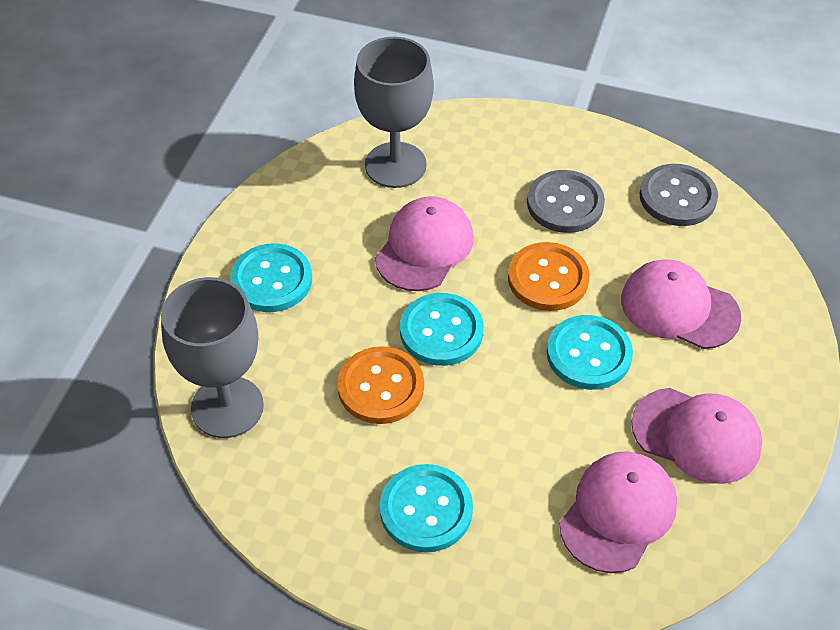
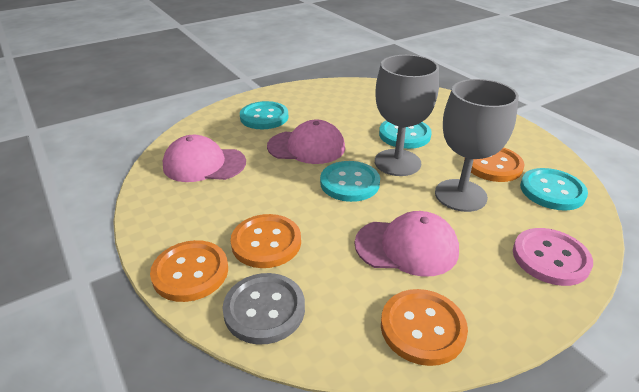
grey button: [527,170,605,233] [640,164,718,226] = 2 -> [223,273,305,345] = 1
orange button: [337,346,424,424] [508,242,590,311] = 2 -> [150,240,228,302] [231,214,301,268] [381,289,468,366] [464,147,525,182] = 4
pink button: none = 0 -> [513,228,593,286] = 1
pink cap: [375,196,474,291] [559,451,677,573] [621,259,741,349] [631,388,762,484] = 4 -> [163,135,246,182] [267,120,345,164] [355,211,459,277] = 3

